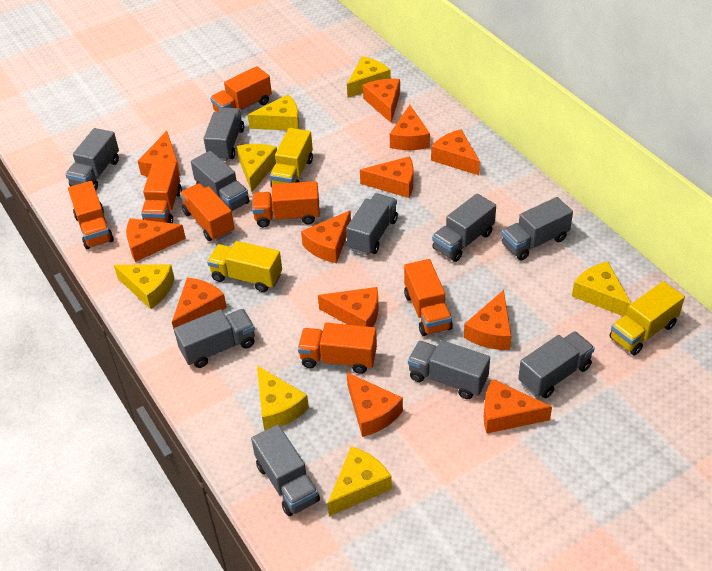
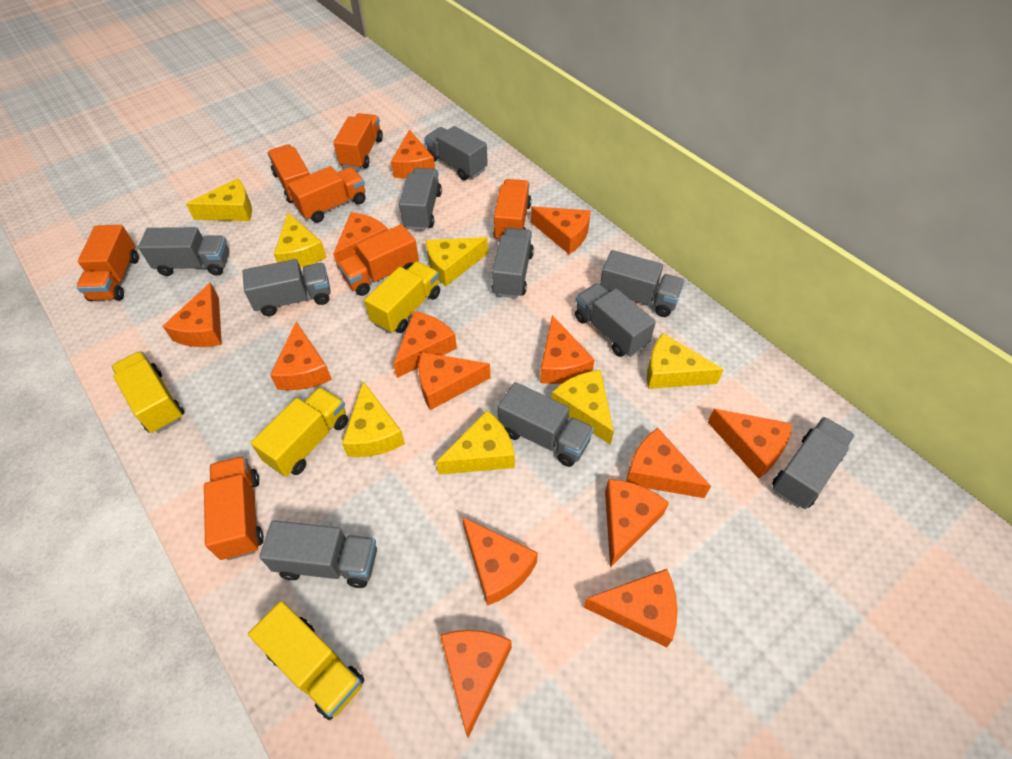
orange cheese: [126,218,186,262] [138,131,181,177] [172,278,227,333] [301,211,351,263] [318,287,379,327] [346,372,403,437] [360,156,413,198] [363,79,400,123] [390,105,430,150] [431,129,480,175] [464,290,511,350] [484,379,552,434] = 12 -> [163,282,222,347] [270,322,332,390] [333,212,388,269] [391,129,435,178] [393,311,457,378] [418,352,491,410] [440,630,512,737] [462,517,538,606] [531,206,591,254] [540,315,595,384] [584,569,677,647] [605,479,669,568] [626,428,711,498] [708,409,792,479] = 14
yellow truck: [207,241,282,292] [270,128,313,188] [609,281,685,355] = 3 -> [111,351,184,433] [248,601,365,720] [251,387,348,477] [364,261,440,334] = 4

